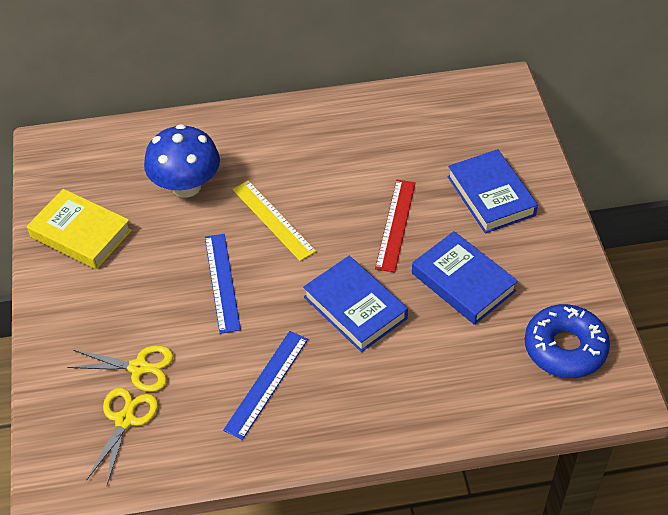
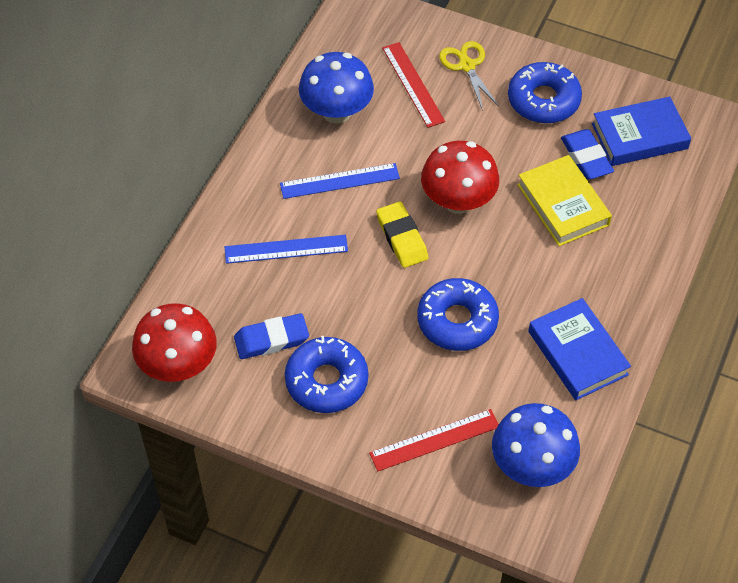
blue book: [303,256,408,352] [412,231,518,325] [447,149,538,233] = 3 -> [528,298,631,400] [592,97,691,166] = 2
blue donut: [525,304,610,378] = 1 -> [285,336,368,413] [417,278,499,351] [508,62,582,123] = 3
blue eraser: none = 0 -> [234,313,309,359] [561,129,614,179] = 2
blue mushroom: [144,124,220,198] = 1 -> [299,52,374,123] [492,403,580,487] = 2
red mushroom: none = 0 -> [132,303,217,382] [421,141,499,214] = 2
red ruler: [375,180,416,272] = 1 -> [369,409,499,471] [382,42,445,128] = 2
yellow eraser: none = 0 -> [376,202,428,268] = 1
yellow ruler: [233,180,316,261] = 1 -> none = 0
yellow scissors: [67,345,174,392] [86,388,158,485] = 2 -> [439,41,499,111] = 1

